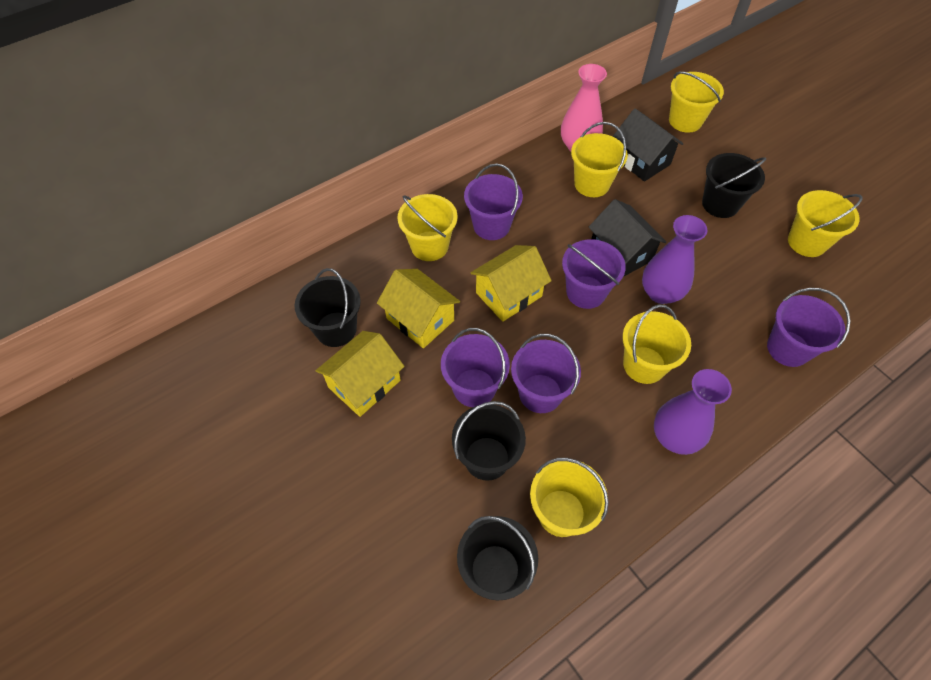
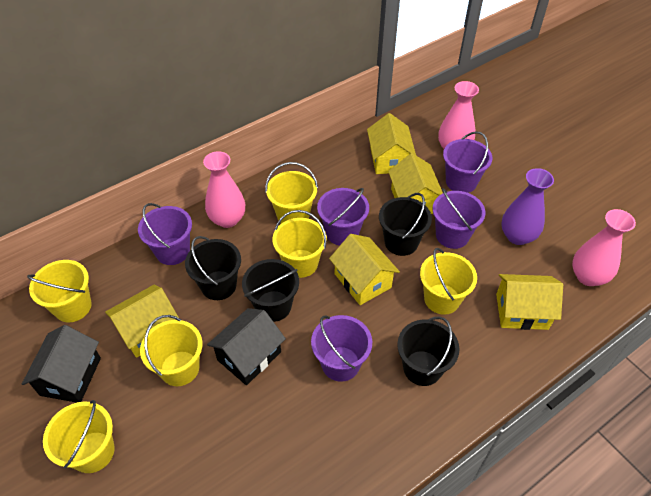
pink vase: [561,64,607,151] = 1 -> [203,151,245,228] [438,81,479,149] [572,209,636,286] = 3
purple vase: [642,215,707,304] [654,369,732,455] = 2 -> [501,168,554,245] = 1
yellow house: [316,331,405,417] [377,269,460,348] [471,245,552,322] = 3 -> [105,285,179,358] [329,234,400,305] [367,113,416,174] [388,153,443,214] [496,274,563,330] = 5

